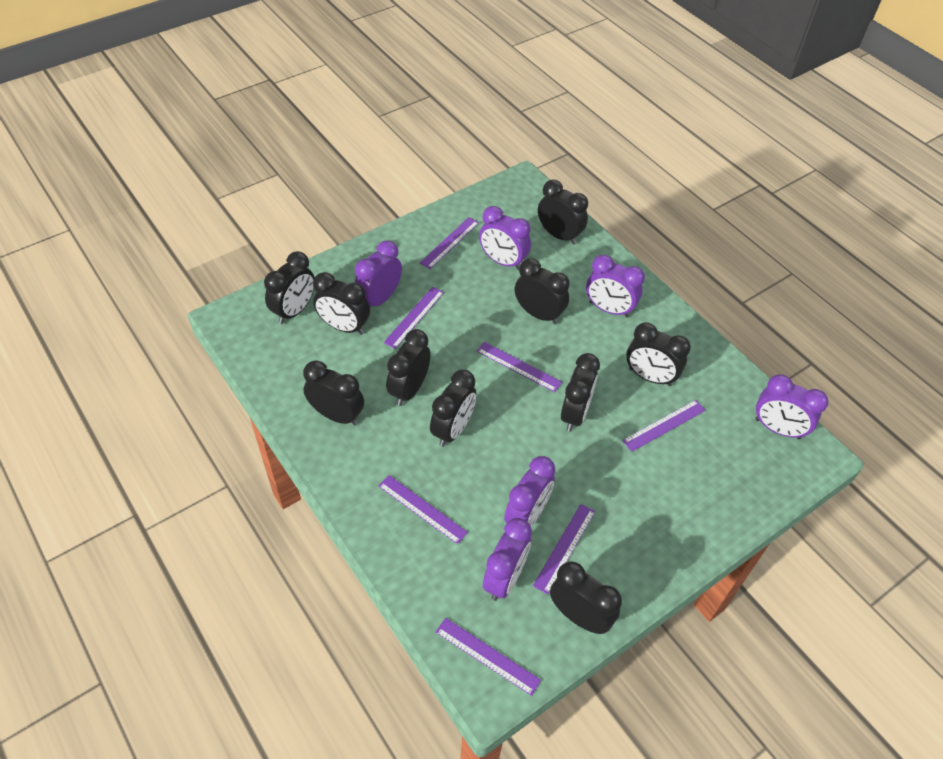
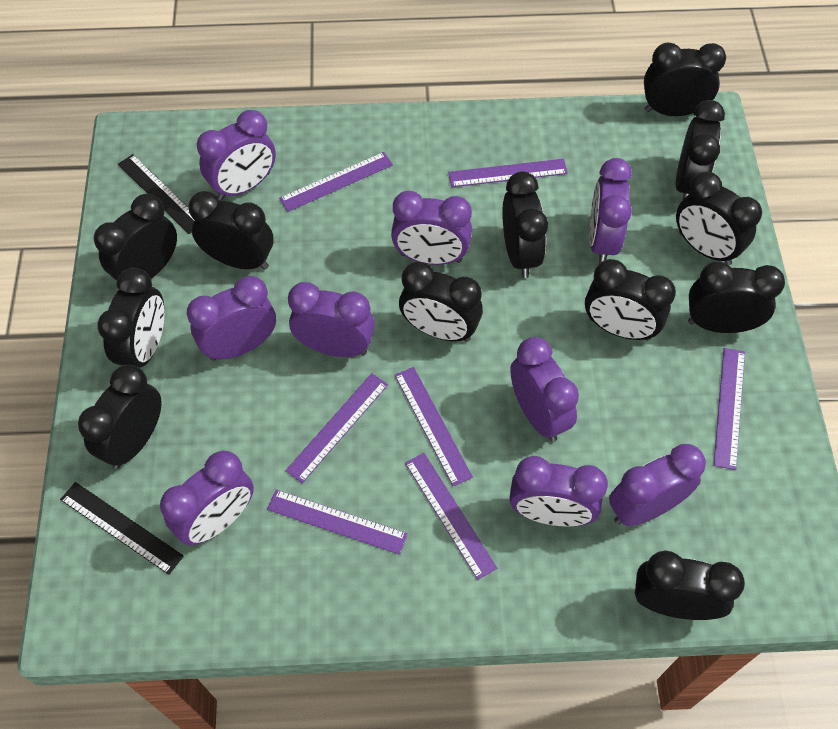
black clock: [264,251,315,324] [303,360,364,425] [313,272,370,335] [386,329,431,406] [430,369,476,447] [515,258,569,324] [538,180,588,245] [550,561,622,634] [561,353,600,432] [626,322,691,386] = 10 -> [78,365,162,469] [94,194,177,281] [97,268,164,368] [188,191,274,270] [399,261,483,342] [502,171,548,278] [585,259,676,341] [635,550,745,620] [644,43,726,116] [676,100,725,199] [676,172,762,265] [688,261,785,333] = 12
black ruler: none = 0 -> [60,482,184,575] [118,154,195,234] = 2
purple clock: [355,240,402,308] [479,206,531,270] [483,518,532,601] [504,456,556,526] [586,255,645,317] [755,374,829,439] = 6 -> [160,451,254,545] [187,276,276,361] [197,110,276,200] [288,282,375,357] [391,191,472,265] [509,456,608,527] [510,337,579,442] [589,158,632,264] [609,444,706,526] = 9

